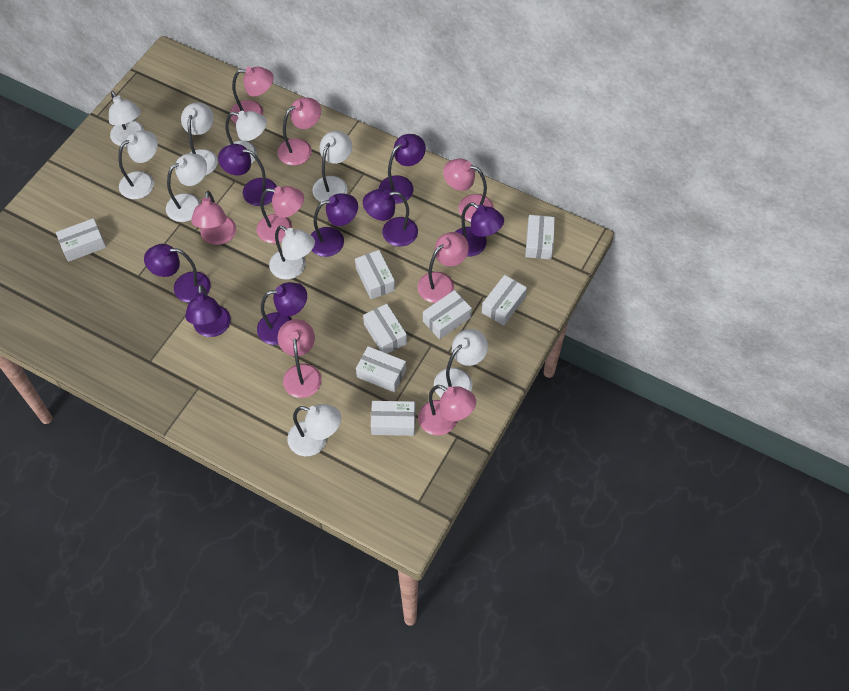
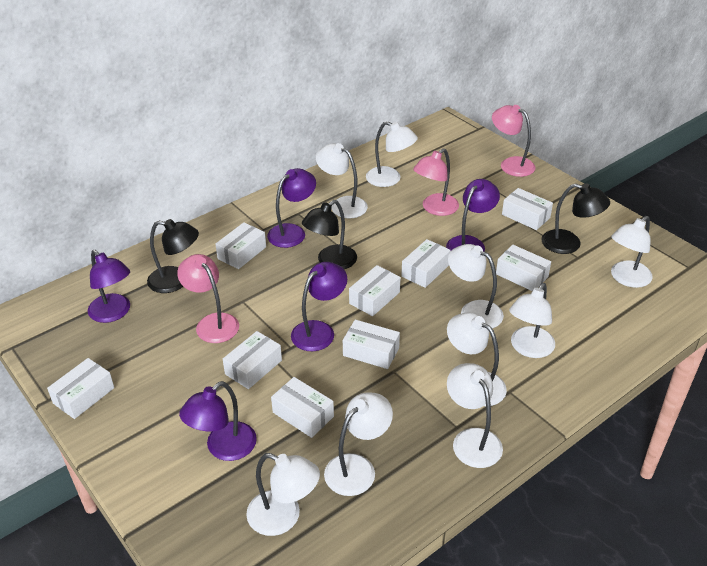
black lamp: none = 0 -> [147,219,199,293] [302,200,357,269] [541,183,610,254] = 3
pink lamp: [191,191,236,245] [230,67,274,123] [256,186,304,243] [277,97,321,165] [278,319,322,398] [417,232,469,303] [418,385,476,435] [443,159,494,222] = 8 -> [177,254,239,343] [413,149,459,216] [492,105,535,177] = 3
purple lamp: [144,244,211,303] [185,284,231,337] [218,144,277,206] [257,282,307,345] [311,193,358,257] [363,189,418,246] [379,134,426,204] [455,202,504,257] = 8 -> [88,250,130,323] [179,381,257,461] [267,168,316,248] [291,262,347,351] [446,179,500,252] = 5
white box: [56,218,106,262] [355,250,395,299] [356,346,406,392] [363,304,407,353] [371,401,416,436] [423,290,472,339] [482,275,527,326] [525,215,555,260] = 8 -> [47,358,114,419] [215,222,266,269] [223,331,282,389] [271,377,334,438] [343,319,400,369] [349,265,401,316] [401,239,451,288] [496,245,551,291] [502,188,553,230] = 9

